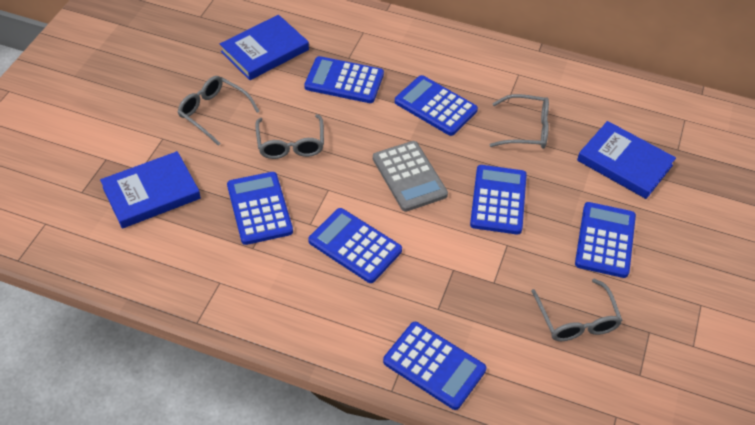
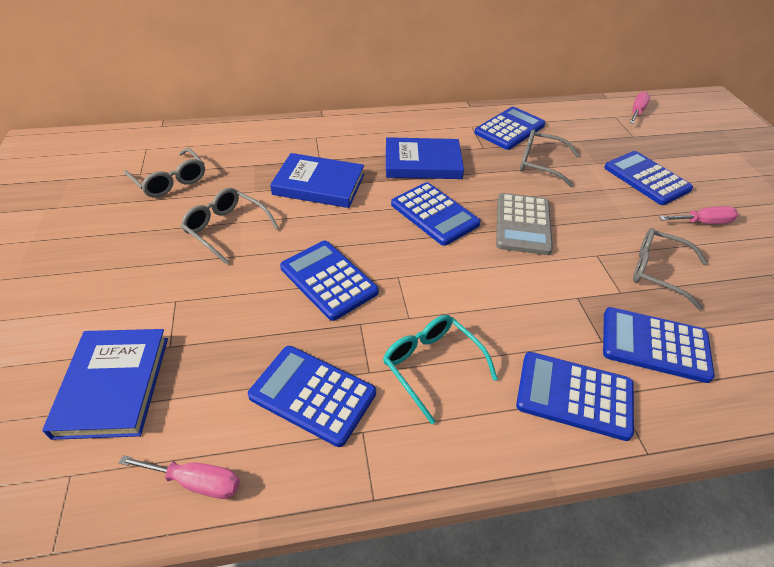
pink screwdriver: none = 0 -> [119,455,240,499] [629,92,650,124] [659,206,738,224] = 3
turquoise glasses: none = 0 -> [383,315,498,424] = 1

